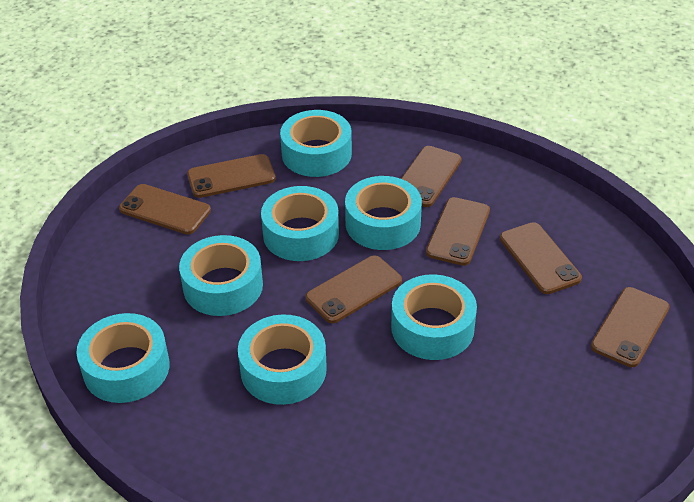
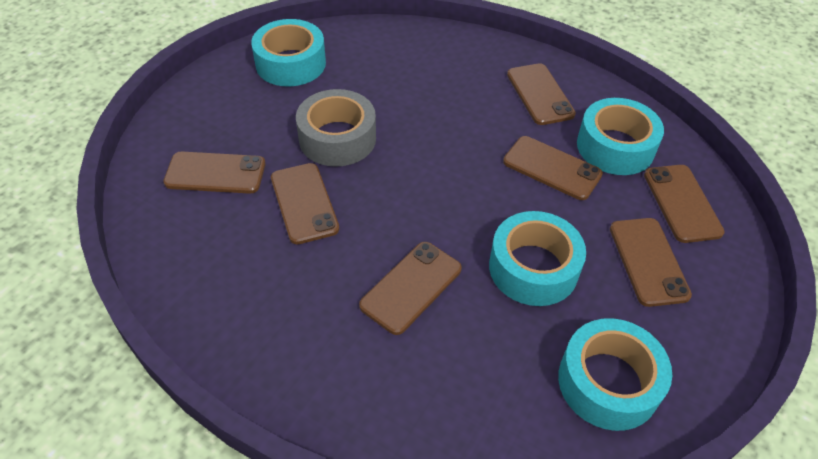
grey tape: none = 0 -> [296,89,376,167] = 1
turquoise tape: [76,313,170,403] [179,235,263,316] [238,314,327,405] [261,186,339,261] [280,110,352,177] [345,176,422,250] [391,274,477,360] = 7 -> [251,19,326,86] [489,211,586,306] [558,318,672,431] [577,98,664,175] = 4

